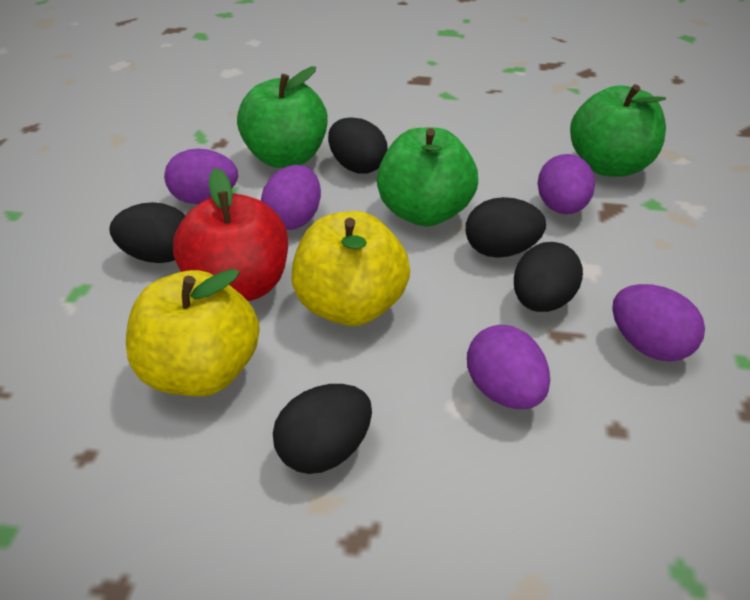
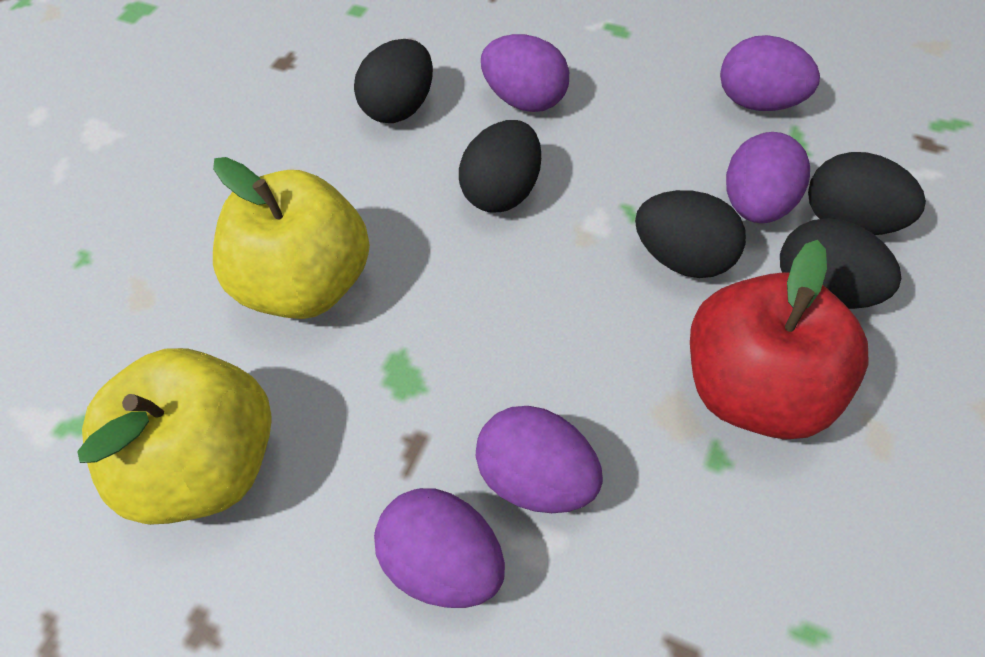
green apple: [237,66,328,168] [377,128,478,227] [570,84,666,177] = 3 -> none = 0

